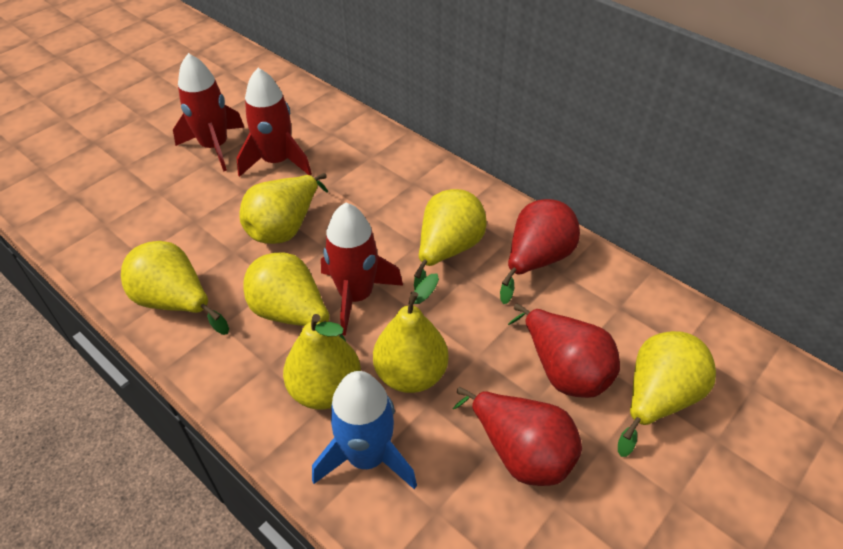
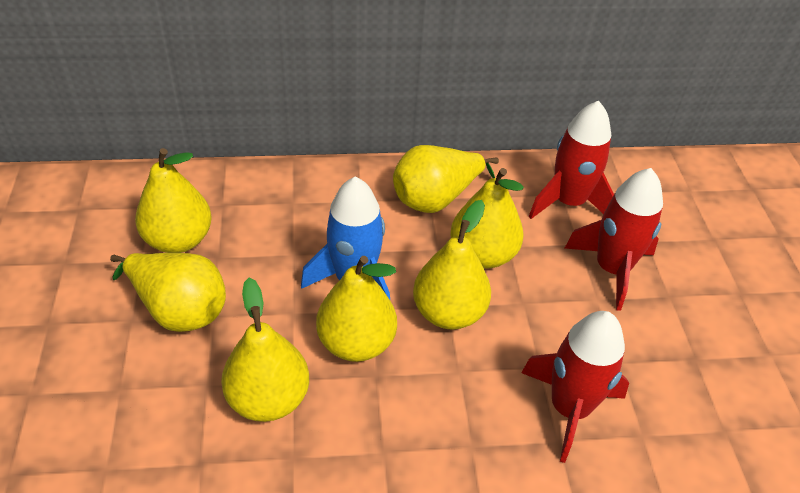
red pear: [453,387,582,486] [500,199,580,304] [508,304,620,398] = 3 -> none = 0

